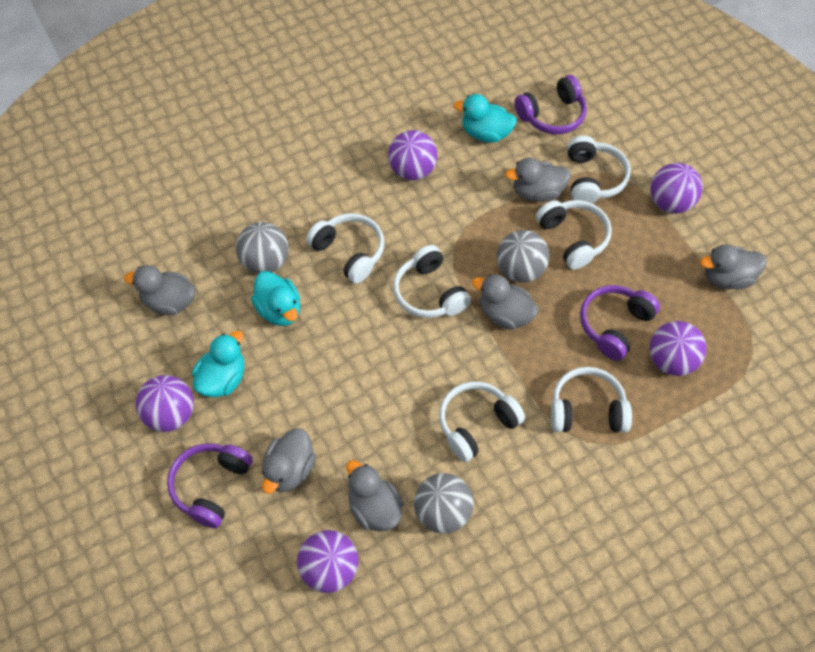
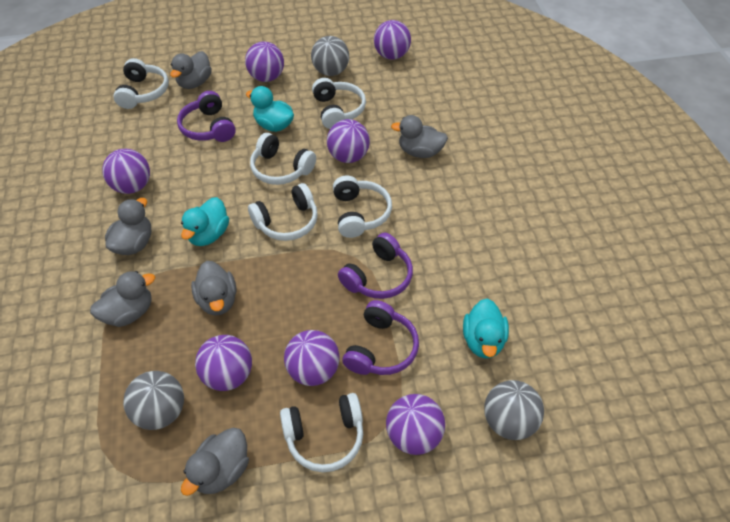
purple ball: [136,375,194,432] [297,530,358,593] [388,130,437,180] [650,321,706,376] [651,163,703,214] = 5 -> [102,149,150,194] [195,335,252,391] [245,41,284,82] [284,330,340,386] [327,119,370,163] [374,20,411,60] [386,394,445,455] = 7

